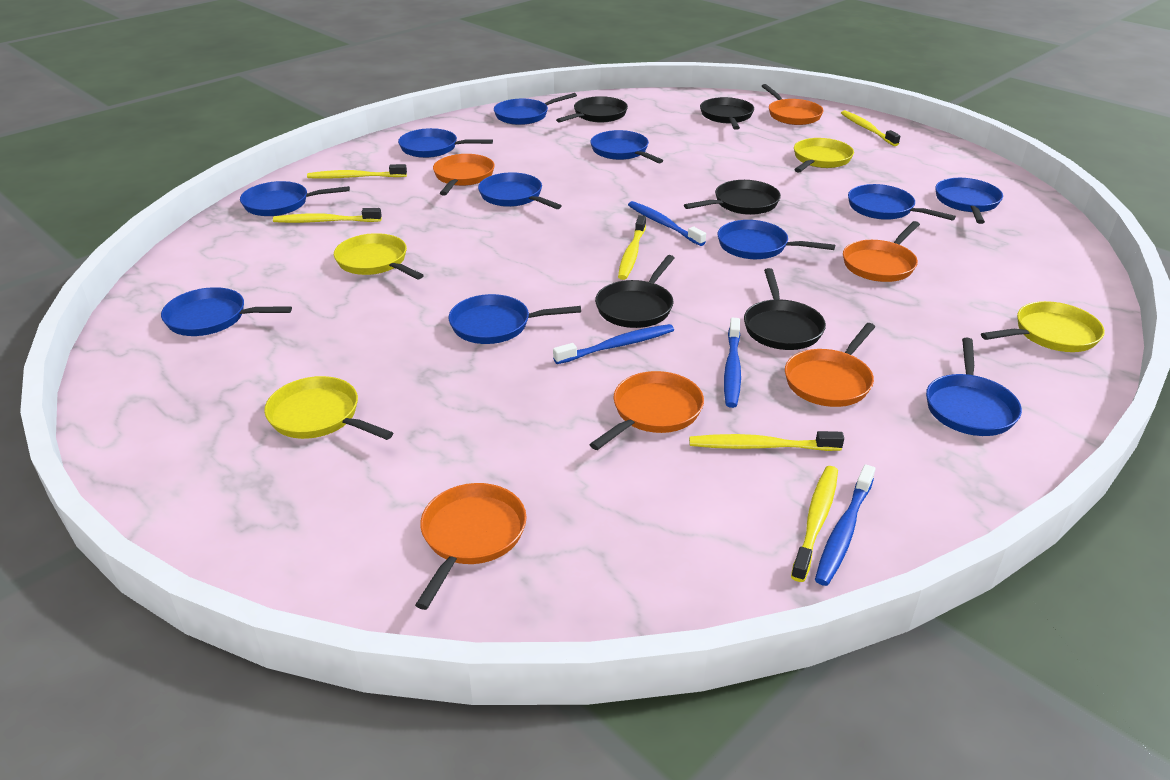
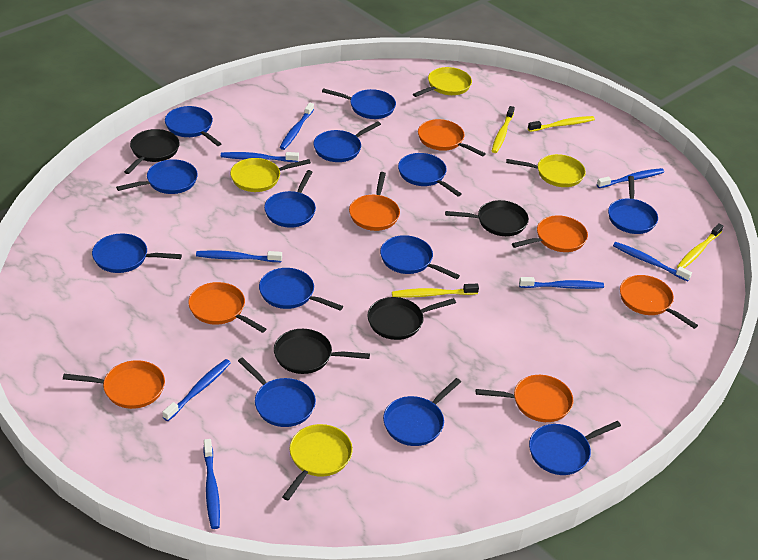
black pan: [556,96,628,123] [595,255,674,328] [684,180,781,215] [700,97,754,130] [744,268,826,350] = 5 -> [124,129,180,174] [274,329,370,374] [367,297,456,340] [445,200,529,236] = 4
blue pan: [161,287,292,336] [240,181,350,216] [398,128,493,158] [449,294,581,344] [478,172,562,209] [494,93,577,125] [590,130,663,163] [718,220,835,259] [848,184,956,221] [926,337,1022,436] [935,178,1003,224] = 11 -> [92,234,182,273] [116,159,198,194] [165,106,222,146] [238,357,316,427] [259,268,343,311] [264,170,316,228] [313,121,381,162] [322,88,396,119] [380,235,460,279] [383,378,461,446] [398,153,462,197] [529,421,621,475] [608,176,658,234] = 13
blue toothbrush: [553,324,674,364] [628,201,706,246] [724,318,741,408] [815,464,875,586] = 4 -> [162,359,231,421] [196,250,282,262] [203,439,220,529] [221,152,299,162] [280,103,314,150] [519,277,604,289] [597,168,664,188] [613,242,692,282] = 8
orange pan: [415,483,527,610] [433,154,495,196] [589,371,704,450] [762,84,824,125] [785,323,875,407] [843,221,920,282] = 6 -> [63,360,165,409] [188,282,266,333] [349,172,400,231] [418,119,486,156] [476,375,573,422] [512,215,588,252] [620,275,698,329] = 7
yellow toothbrush: [273,208,382,223] [307,164,407,179] [618,215,646,280] [689,431,844,451] [791,466,838,582] [841,110,900,146] = 6 -> [392,284,479,298] [492,106,515,153] [528,116,595,132] [677,223,723,268] = 4

